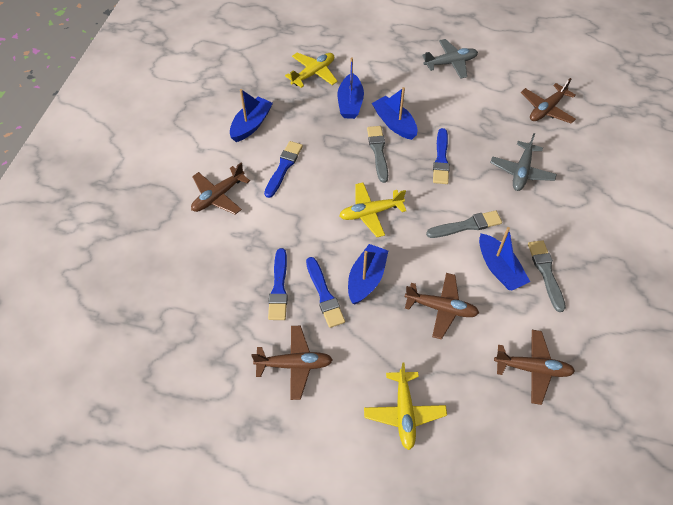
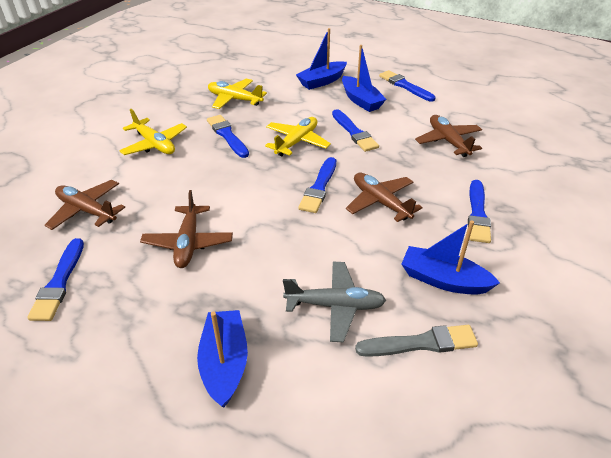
blue boat: [230,89,273,142] [338,57,364,119] [348,244,388,305] [372,87,417,140] [479,227,530,290] = 5 -> [197,310,248,407] [296,28,347,90] [342,45,386,112] [401,220,500,295] = 4
blue brush: [264,141,303,198] [268,248,288,320] [306,257,345,328] [433,128,450,184] = 4 -> [27,238,84,321] [207,115,249,158] [298,157,336,213] [332,109,379,152] [379,70,436,101] [468,180,491,243] = 6
brown plane: [191,162,250,215] [251,326,333,400] [405,273,479,340] [494,330,575,405] [521,78,576,124] = 5 -> [45,180,125,230] [140,190,233,268] [346,173,423,222] [415,115,482,157] = 4
grey brush: [367,126,388,183] [426,210,502,238] [528,240,566,312] = 3 -> [355,325,478,357] = 1
grey plane: [422,39,478,79] [490,133,557,191] = 2 -> [283,262,386,342] = 1

